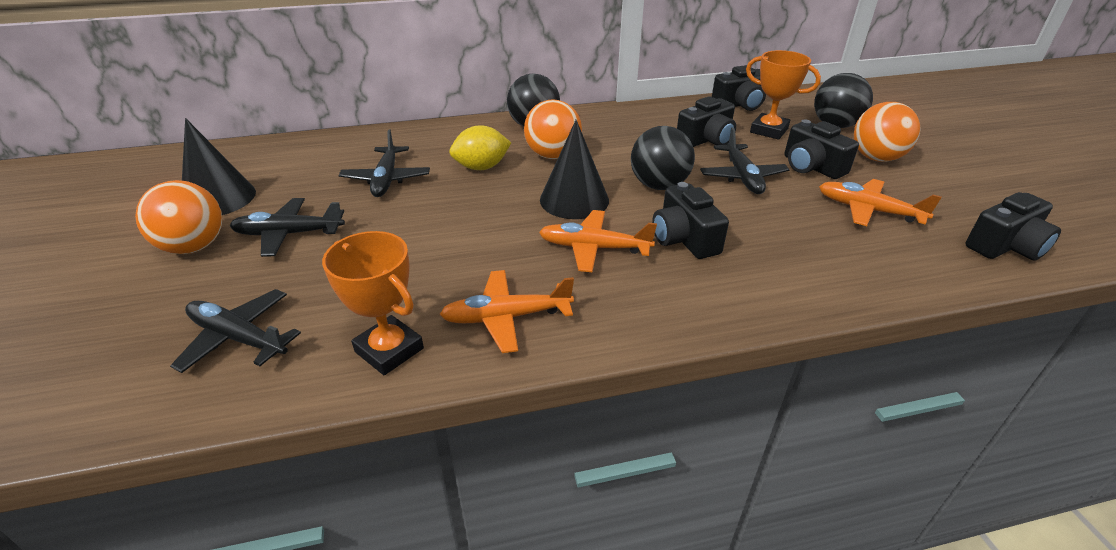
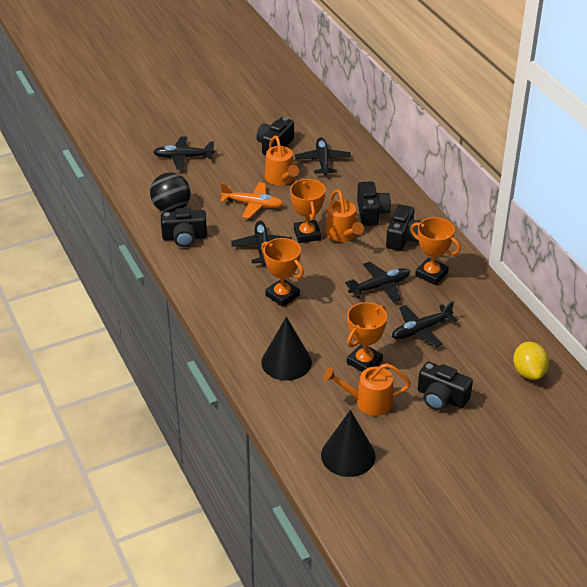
black ball: [507,73,560,127] [631,126,695,190] [814,73,873,128] = 3 -> [150,172,191,212] = 1
black plane: [170,289,301,373] [230,198,345,257] [338,129,430,197] [700,127,790,194] = 4 -> [153,136,215,170] [231,221,292,265] [295,137,351,176] [345,262,410,302] [392,301,458,347] = 5
orange ball: [135,180,222,254] [524,99,582,159] [854,102,920,162] = 3 -> none = 0
orange plane: [440,270,574,353] [539,210,657,272] [819,179,942,226] = 3 -> [220,182,283,218] = 1
orange trophy: [322,231,424,375] [746,50,821,140] = 2 -> [261,238,304,307] [290,179,325,243] [347,302,387,372] [410,217,461,285] = 4
orange watering can: none = 0 -> [265,136,299,185] [323,363,411,416] [325,189,364,242] = 3

